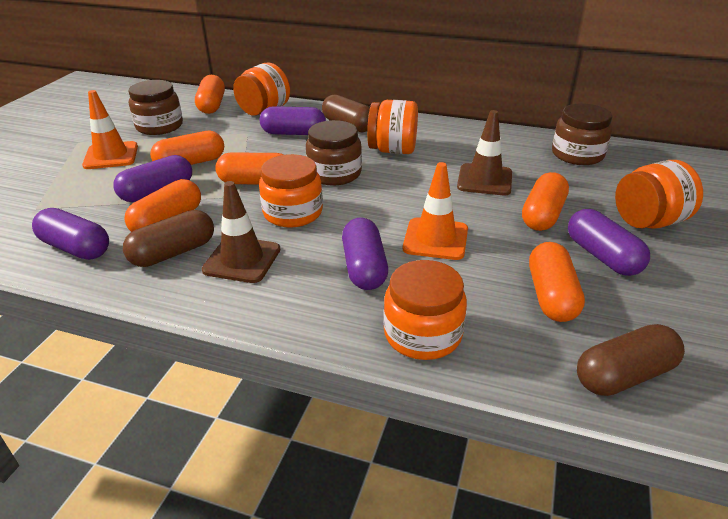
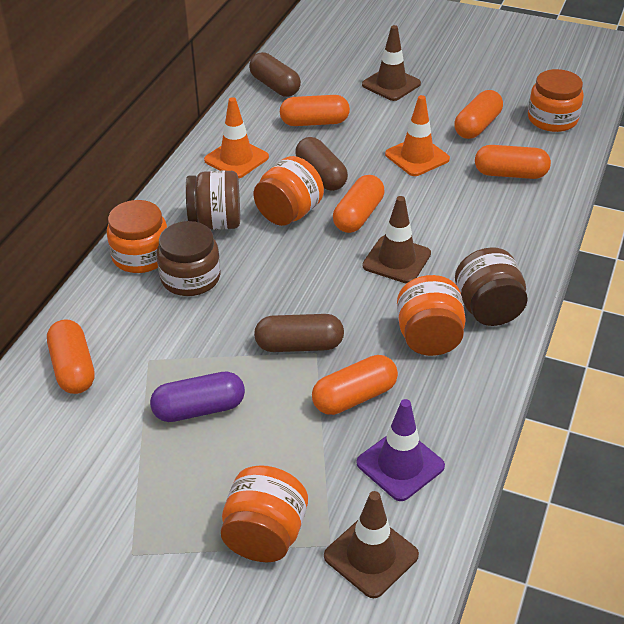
brown traffic cone: [202,181,280,283] [457,110,512,195] = 2 -> [324,491,419,598] [362,25,421,101] [362,196,431,284] = 3
purple capsule: [32,208,109,260] [113,155,192,202] [260,106,326,135] [342,217,388,290] [568,209,650,276] = 5 -> [150,372,245,422] = 1
purple traffic cone: none = 0 -> [357,399,445,501] = 1

